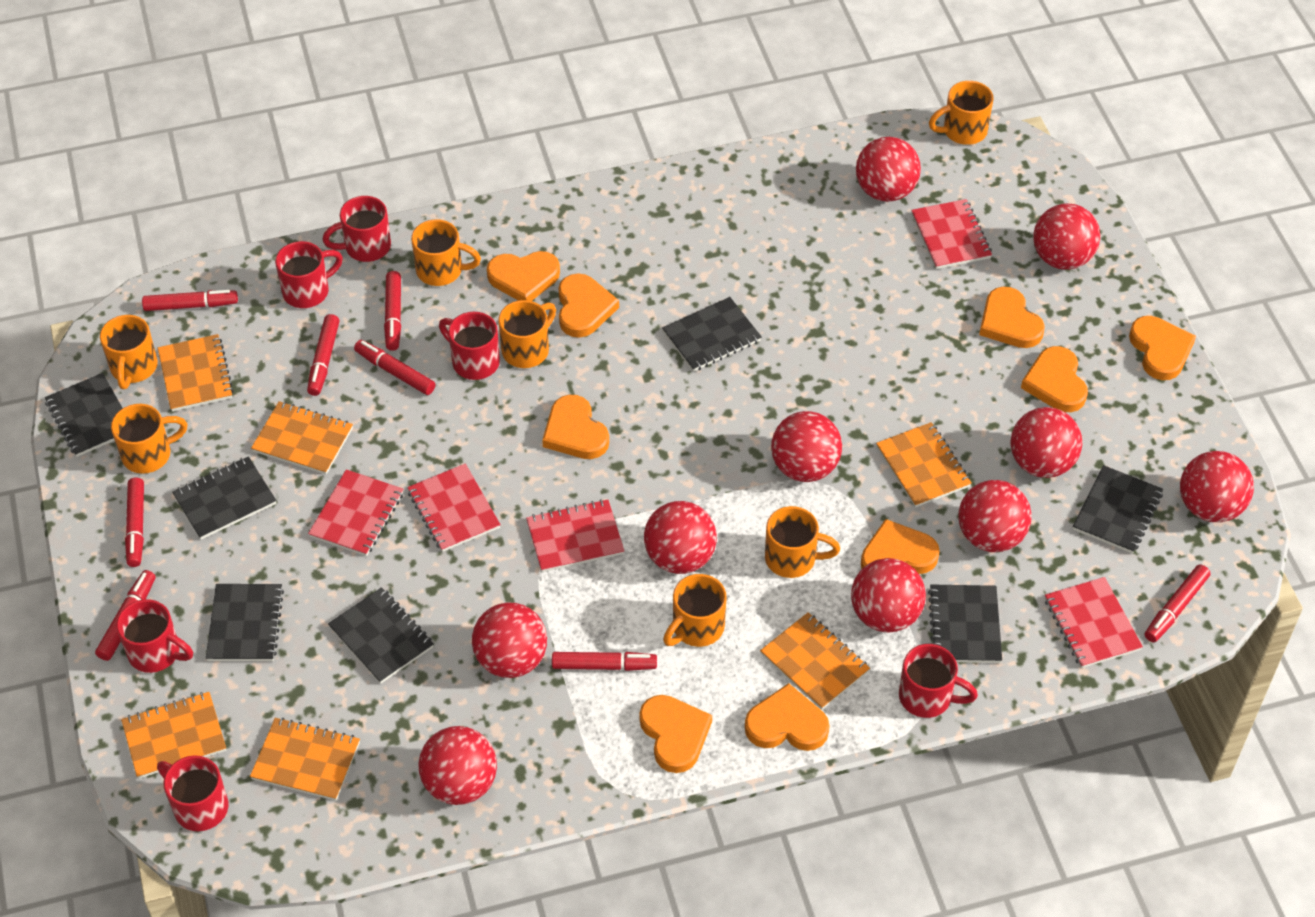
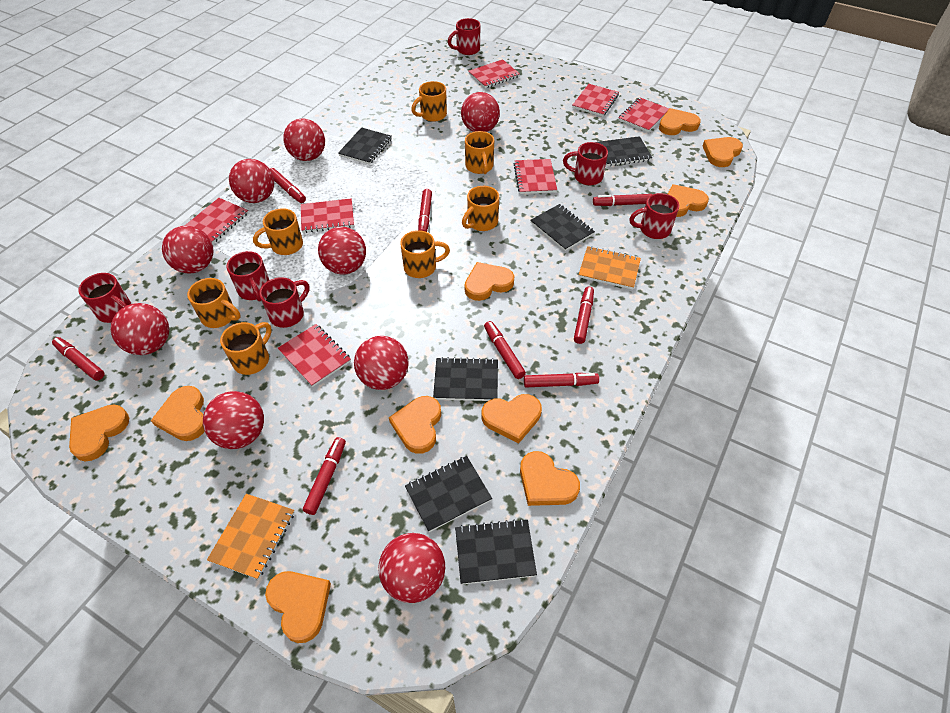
black notebook: [45,373,123,457] [172,456,276,540] [206,584,284,661] [328,587,434,684] [662,297,762,372] [928,584,1002,663] [1073,465,1163,554] = 7 -> [338,127,392,165] [405,456,492,532] [433,357,498,401] [455,519,537,585] [530,204,595,251] [596,136,652,166] = 6
orange heart: [487,251,560,301] [542,395,609,459] [558,273,619,338] [639,695,712,773] [745,683,830,751] [861,519,940,574] [979,287,1045,348] [1021,346,1088,412] [1129,316,1196,380] = 9 -> [69,404,129,461] [151,386,205,441] [265,571,331,643] [389,396,441,454] [465,262,514,301] [482,394,542,444] [520,451,580,506] [659,108,701,135] [668,184,709,217] [703,137,743,167] = 10
orange notebook: [121,692,226,779] [158,334,234,412] [250,717,360,801] [251,401,353,475] [760,612,870,710] [876,422,972,508] = 6 -> [207,494,295,580] [579,246,641,290] = 2
red ball: [419,726,497,805] [472,603,547,678] [644,501,717,574] [771,411,842,482] [851,558,926,633] [856,137,921,202] [958,480,1032,552] [1011,407,1082,478] [1033,203,1100,270] [1180,451,1254,522] = 10 -> [111,303,169,355] [162,226,213,273] [203,391,264,449] [229,159,274,203] [283,118,325,161] [318,227,366,275] [354,336,409,390] [378,533,445,603] [461,92,500,132] = 9
red notebook: [308,469,403,556] [407,464,501,552] [526,499,624,572] [911,199,992,269] [1045,577,1143,668] = 5 -> [185,198,248,244] [278,324,351,387] [301,198,354,233] [468,59,520,88] [514,159,557,194] [572,84,619,117] [619,97,669,132] = 7

